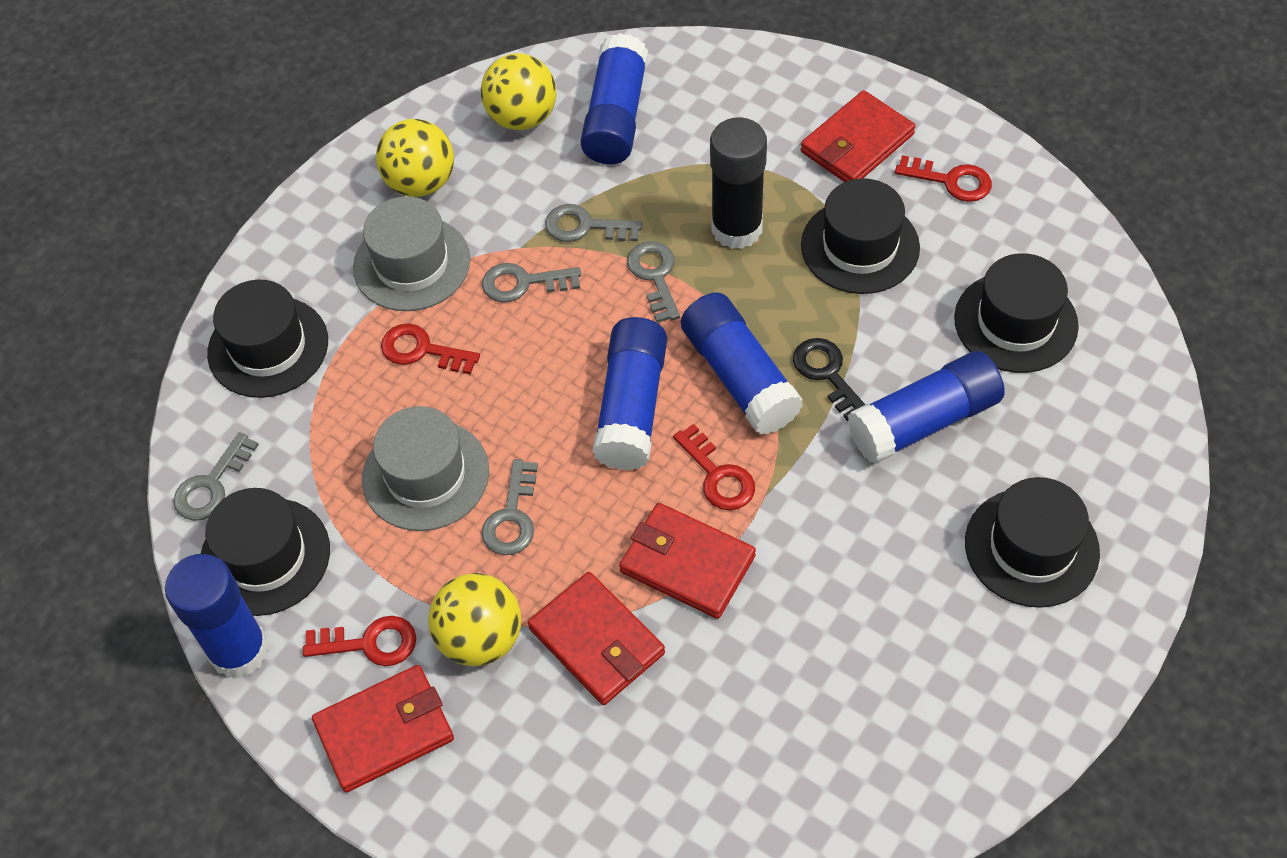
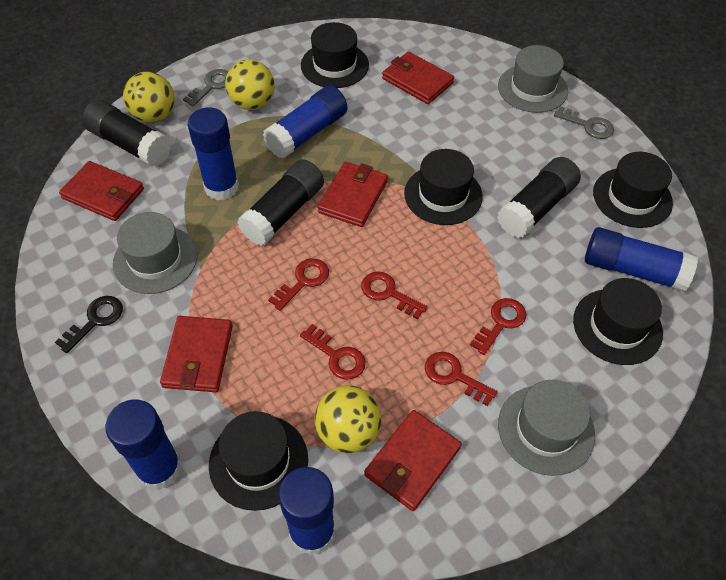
black glue stick: [710,117,767,249] = 1 -> [82,100,171,166] [237,159,324,246] [497,157,581,238] = 3
grey hat: [353,197,470,311] [362,406,489,531] = 2 -> [113,212,197,294] [498,45,568,113] [498,380,595,476] = 3
grey key: [173,432,259,521] [481,459,538,555] [482,263,581,303] [545,204,642,242] [627,241,680,323] = 5 -> [183,69,228,106] [554,106,614,139] = 2
red key: [303,616,416,666] [381,323,480,375] [673,424,755,510] [895,155,992,202] = 4 -> [268,258,329,311] [300,324,366,380] [361,271,428,319] [425,352,498,406] [470,298,527,355] = 5
red wallet: [312,665,454,793] [528,572,665,705] [619,503,756,619] [801,90,916,182] = 4 -> [59,161,144,221] [160,316,233,392] [318,161,388,227] [364,410,462,511] [382,51,454,104] = 5

